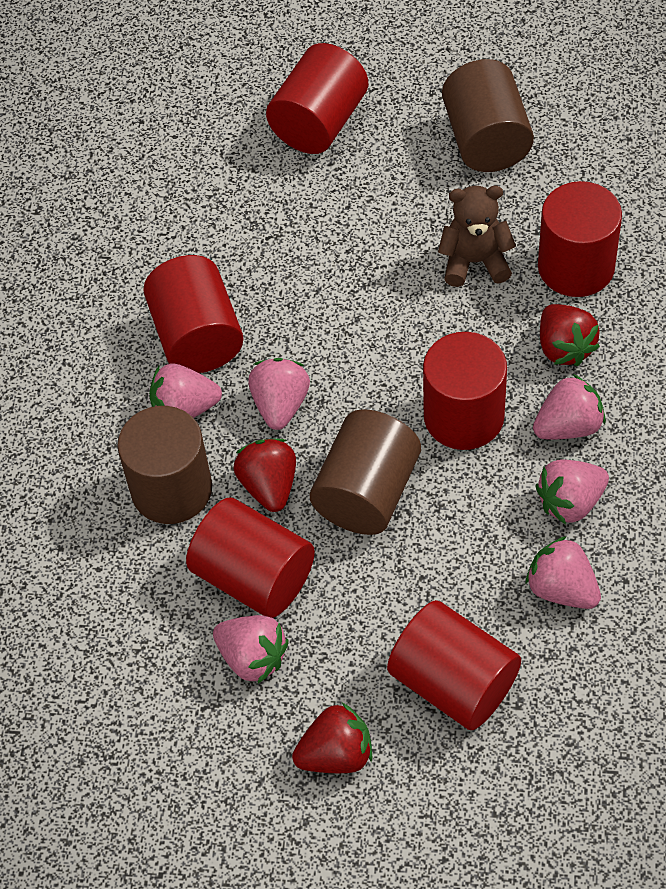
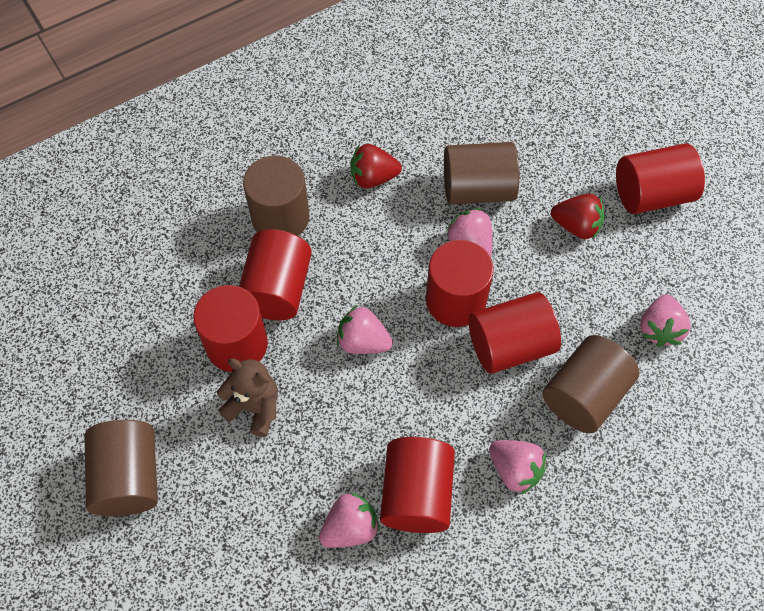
brown cylinder: [117,406,212,524] [310,409,421,535] [442,59,534,172] = 3 -> [85,420,158,516] [243,156,309,236] [444,142,519,205] [542,335,639,433] = 4
pink strawberry: [149,364,222,418] [213,615,289,684] [248,358,310,430] [526,536,601,609] [533,374,606,440] [536,459,609,525] = 6 -> [319,492,380,548] [337,306,393,354] [446,208,492,257] [489,440,547,495] [640,295,691,347] = 5
red strawberry: [233,439,296,512] [292,703,372,773] [540,304,600,366] = 3 -> [351,144,402,189] [551,194,605,240] = 2

